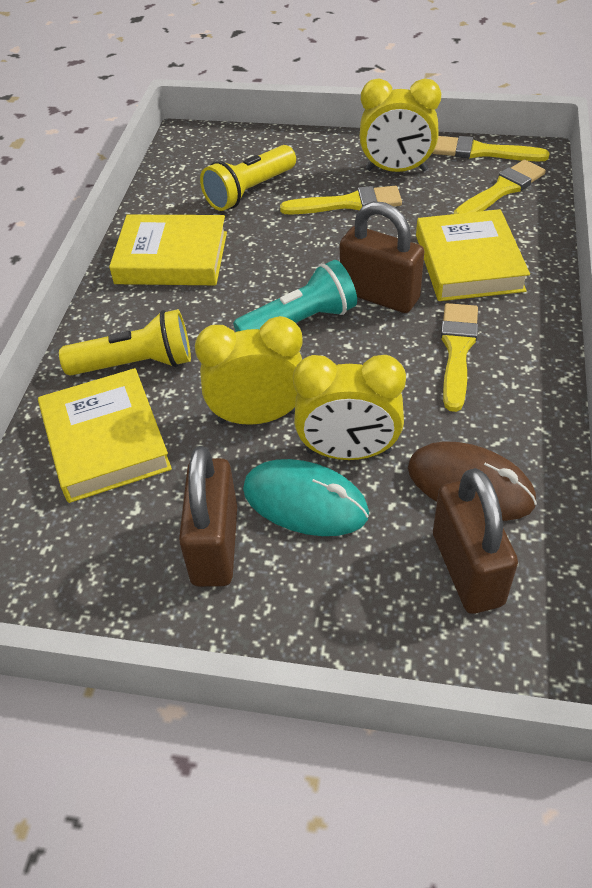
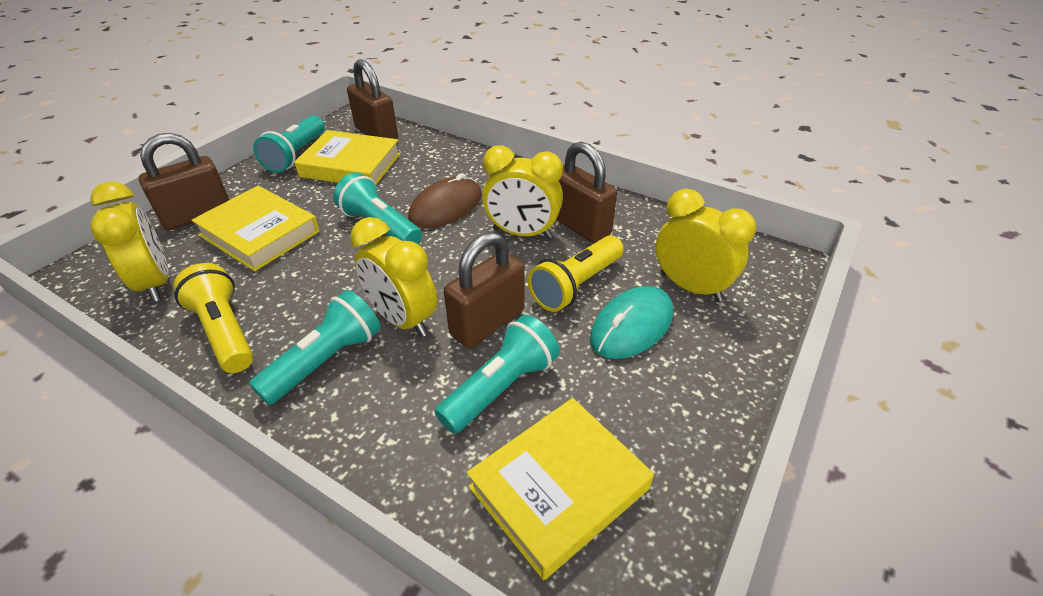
brown padlock: [179,446,237,587] [340,201,424,313] [433,468,518,614] = 3 -> [139,133,229,230] [347,59,398,139] [444,232,525,348] [556,142,617,243] = 4
turquoise flashlight: [233,260,357,332] = 1 -> [249,290,381,405] [253,115,325,173] [333,172,422,244] [435,315,560,434] = 4
yellow brush: [280,186,402,215] [432,136,550,161] [441,303,478,412] [454,160,546,214] = 4 -> none = 0
yellow clock: [195,316,303,425] [293,355,406,460] [360,78,441,172] = 3 -> [90,182,169,302] [350,217,437,337] [482,145,563,239] [656,189,756,302] = 4

